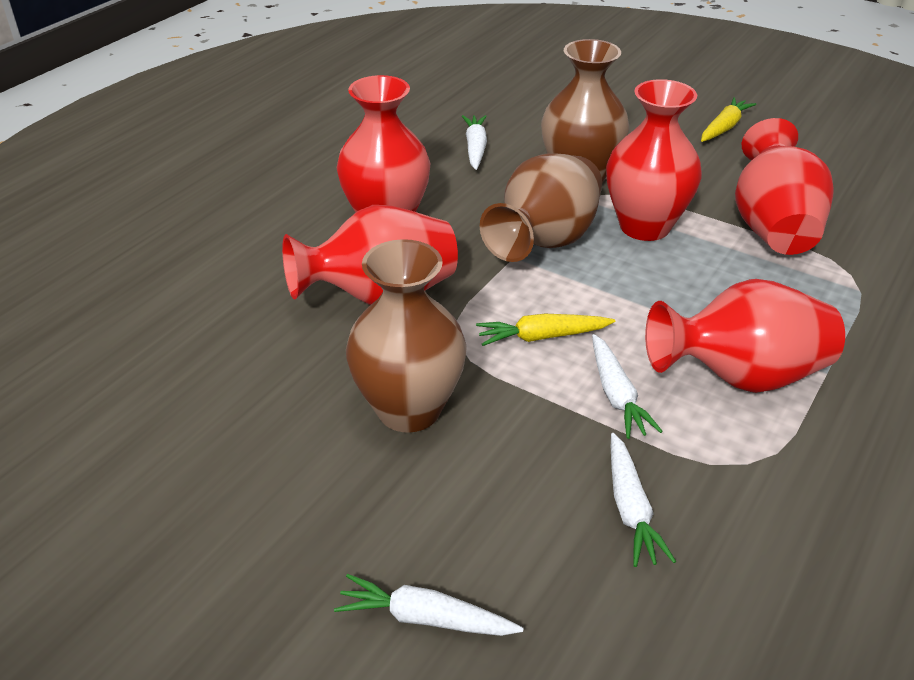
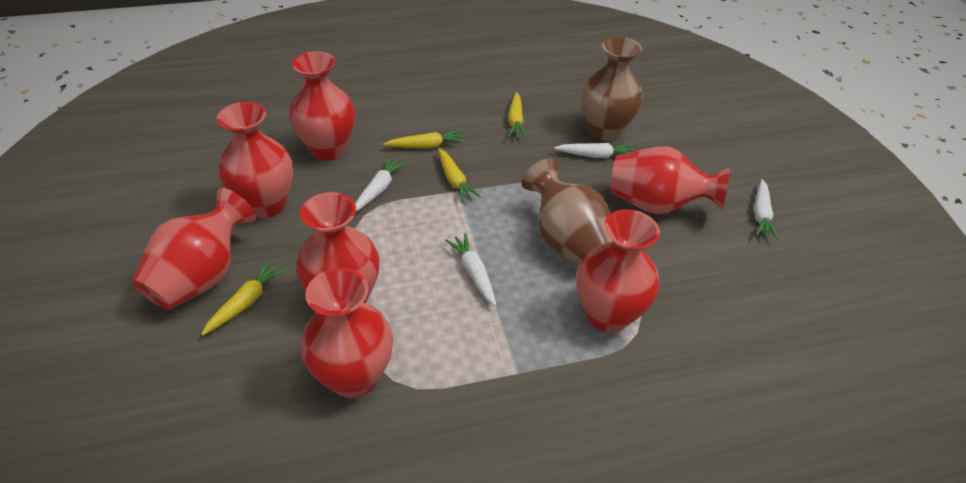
brown vase: [346,239,467,433] [480,153,602,262] [541,39,629,184] = 3 -> [521,158,613,265] [581,37,643,141] = 2
red vase: [282,205,458,305] [337,75,430,213] [606,79,702,241] [645,279,845,393] [735,118,834,255] = 5 -> [132,188,256,310] [217,102,293,218] [289,51,355,161] [296,192,380,303] [301,268,393,398] [576,209,660,333] [611,146,730,214] = 7
yellow carrot: [476,314,615,346] [701,97,756,142] = 2 -> [201,260,287,336] [383,130,466,148] [438,148,481,203] [508,92,527,138] = 4

